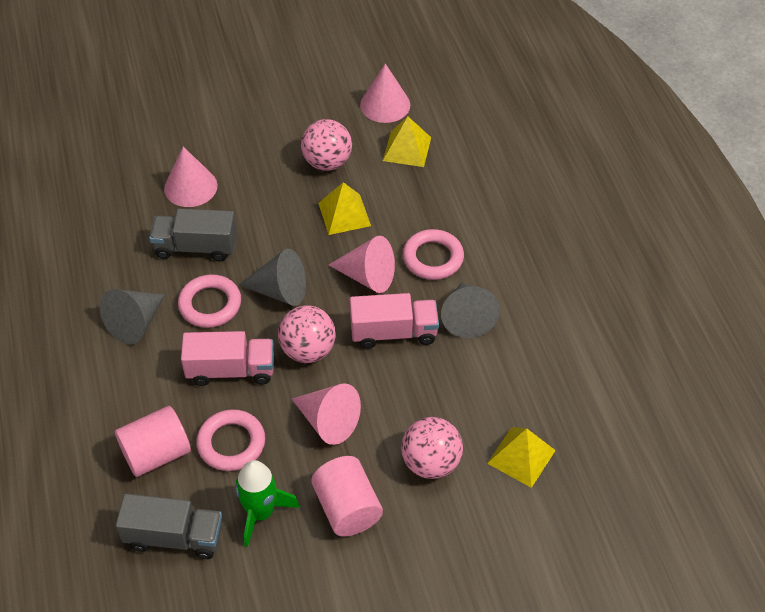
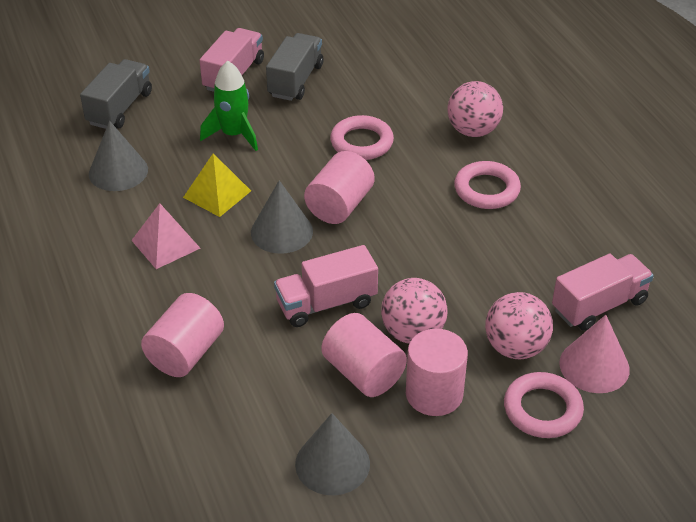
pink cone: [164,146,218,207] [292,383,361,445] [329,236,395,293] [360,63,410,123] = 4 -> [559,315,630,393] = 1
pink cylinder: [115,406,191,477] [311,456,383,536] = 2 -> [141,293,224,377] [304,151,375,224] [321,313,407,397] [406,329,468,416] = 4
pink pyramid: none = 0 -> [131,203,200,269] = 1
pink truck: [181,331,274,386] [350,293,439,349] = 2 -> [200,28,264,92] [274,245,378,327] [552,254,654,331] = 3
yellow pyramid: [318,182,371,235] [383,116,431,167] [487,427,556,488] = 3 -> [183,153,251,217] = 1

